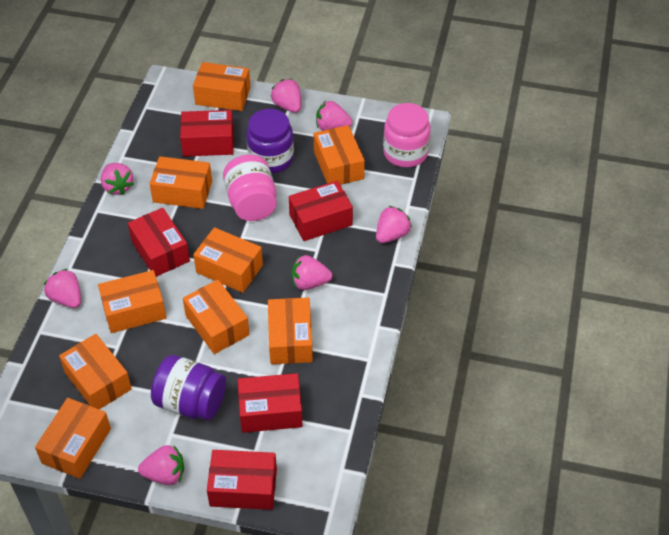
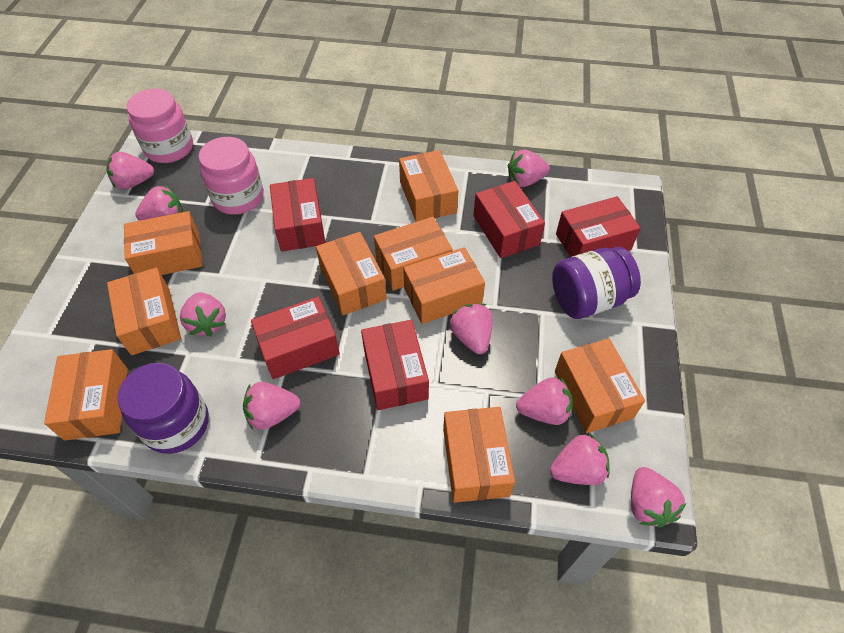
pink strawberry: [44,269,81,308] [101,163,134,195] [138,445,184,485] [270,79,301,113] [292,255,332,290] [316,100,352,131] [376,206,412,243] = 7 -> [106,152,154,189] [135,185,183,221] [180,292,226,337] [243,382,300,430] [450,303,493,354] [508,149,550,187] [516,377,573,425] [550,434,610,485] [631,467,686,528] = 9

